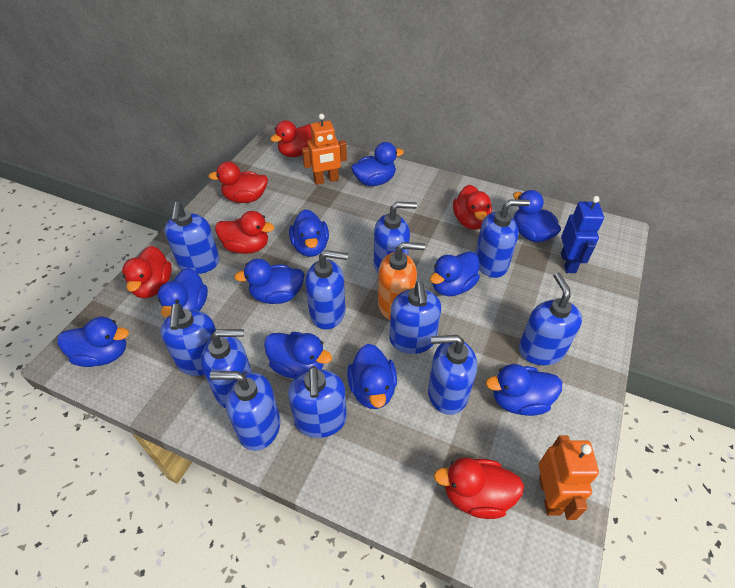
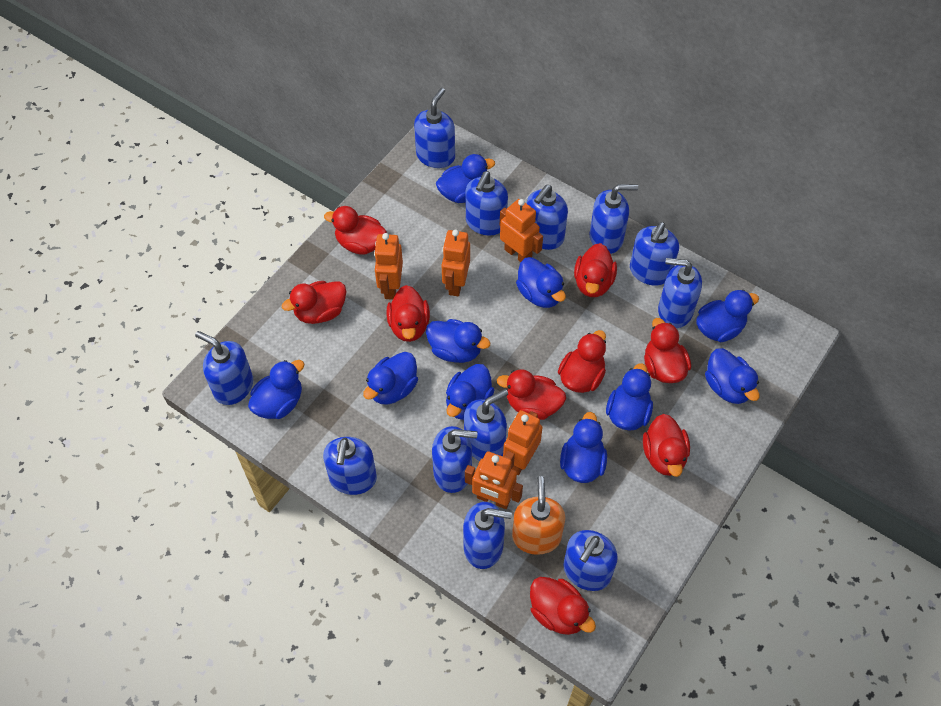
blue robot: [561,196,604,273] = 1 -> none = 0
blue soap dispenser: [160,303,216,376] [164,202,220,274] [201,329,252,408] [210,371,280,451] [288,366,347,438] [305,250,348,329] [374,202,417,274] [389,281,441,354] [428,335,477,415] [475,199,530,278] [519,273,582,365] = 11 -> [195,331,253,405] [323,437,377,495] [414,88,455,168] [432,426,478,493] [463,502,512,569] [464,389,508,461] [466,171,508,236] [526,185,568,250] [563,530,618,591] [589,184,638,254] [630,222,679,285] [658,258,702,328] = 12
orange robot: [302,114,347,185] [539,435,599,520] = 2 -> [374,233,403,300] [442,230,470,296] [465,452,523,509] [500,199,543,262] [503,410,543,475] = 5
red duck: [122,246,172,298] [208,161,268,203] [215,211,274,254] [270,120,312,157] [434,457,524,519] [453,185,492,230] = 6 -> [282,281,346,324] [324,206,387,255] [386,285,430,342] [497,369,566,420] [530,577,596,635] [558,330,606,393] [574,243,617,297] [643,414,690,477] [644,318,691,383] = 9

